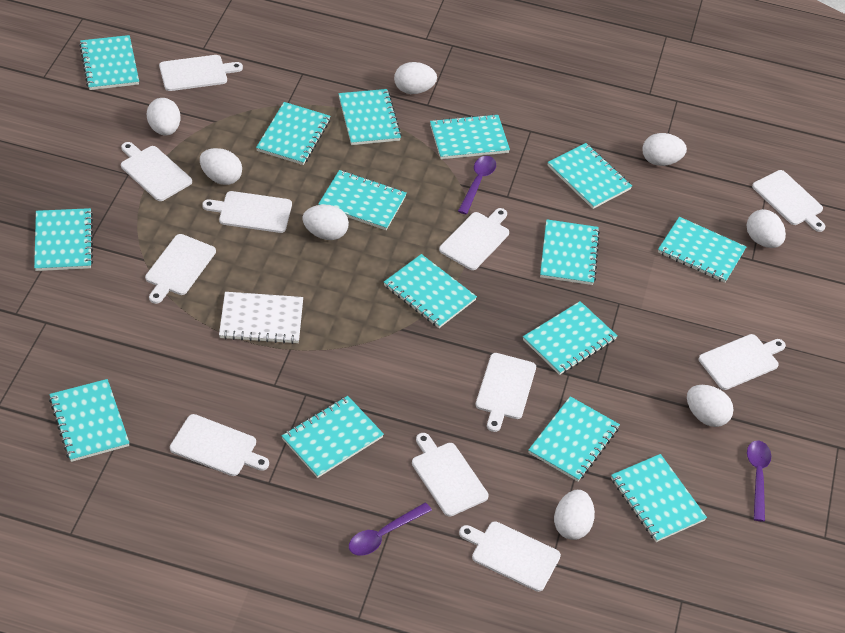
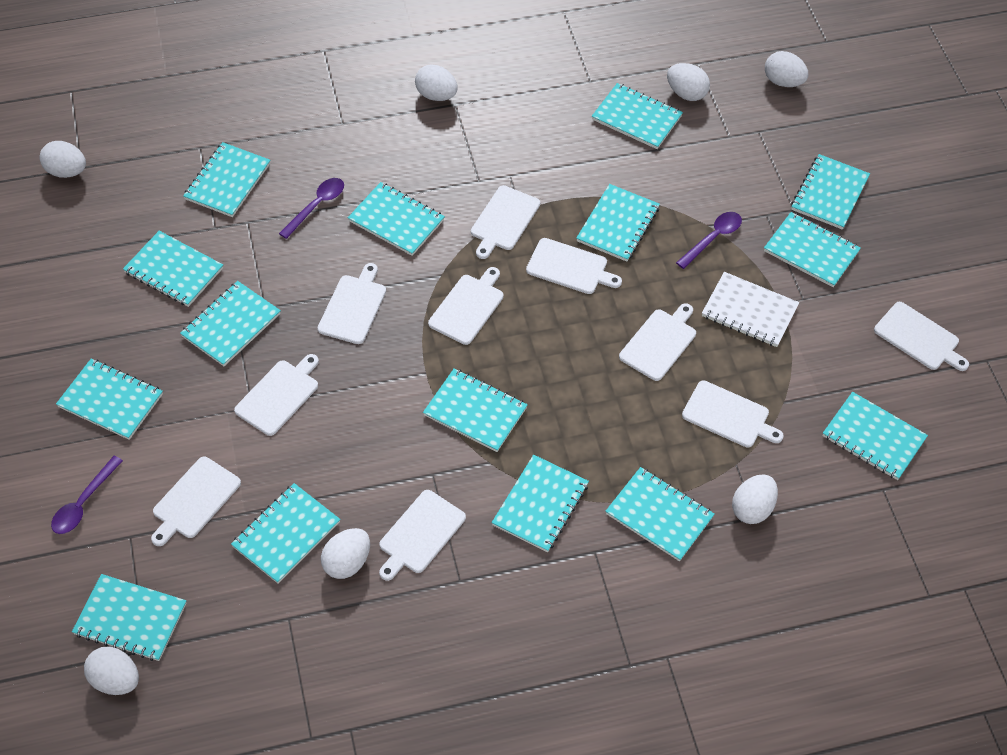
white cutting board: [121,142,192,201] [145,234,216,304] [159,55,243,91] [170,414,269,476] [202,191,292,233] [412,433,489,517] [439,208,509,270] [459,521,561,592] [476,353,536,432] [699,334,786,390] [752,170,826,232] = 11 -> [151,457,241,546] [234,354,319,436] [318,263,386,344] [379,490,466,581] [428,267,504,345] [471,185,540,259] [526,238,622,294] [619,303,696,381] [682,380,784,448] [874,302,969,371] = 10
white egg: [147,98,180,136] [200,148,242,185] [302,204,349,240] [394,62,437,94] [554,490,595,540] [642,133,687,166] [687,385,734,427] [747,209,786,248] = 8 -> [40,141,86,178] [84,647,139,695] [321,528,370,579] [415,64,458,101] [667,63,710,101] [732,474,778,524] [765,51,808,87] = 7

